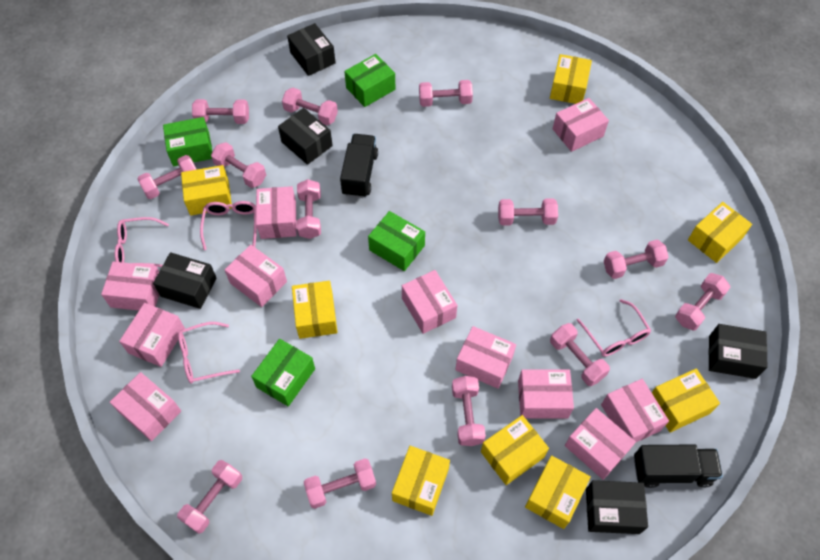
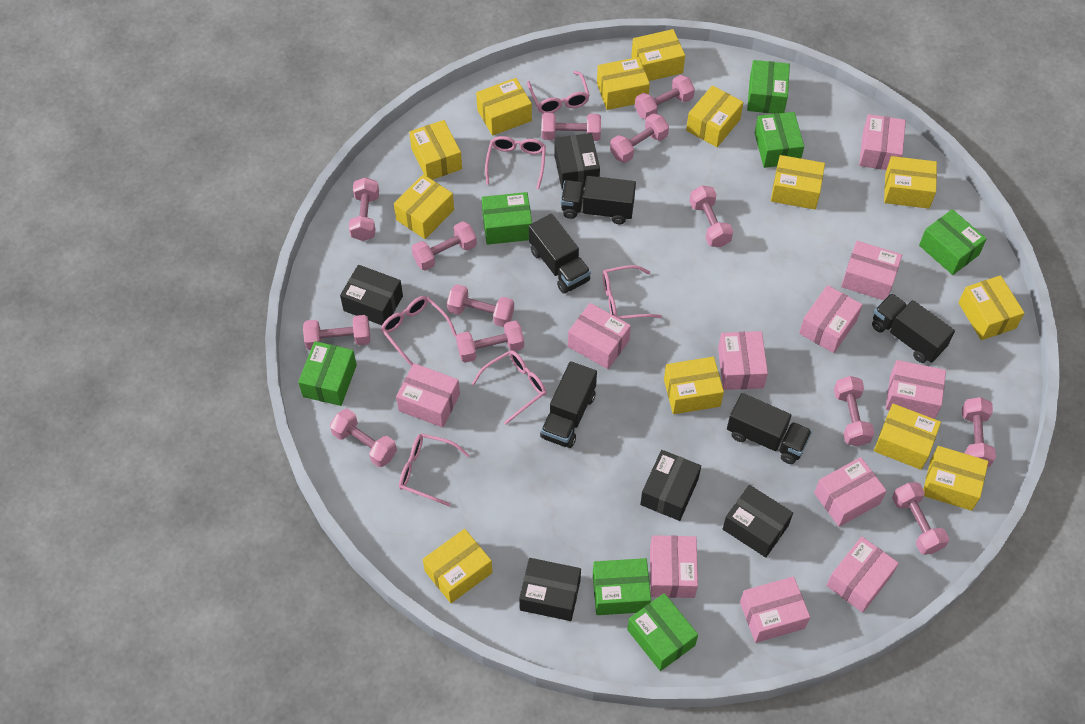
black truck: [340,134,378,198] [634,444,723,488] = 2 -> [529,214,591,294] [540,361,597,448] [561,176,636,224] [727,393,812,464] [872,293,955,363] = 5
green box: [163,117,212,167] [251,339,315,406] [344,54,395,107] [368,211,425,271] = 4 -> [298,341,357,406] [482,192,532,245] [593,558,651,615] [627,593,698,671] [747,60,790,114] [755,112,804,168] [919,209,987,275] = 7
pink glasses: [115,217,169,267] [178,322,240,384] [200,201,257,250] [576,299,651,357] = 4 -> [381,296,457,367] [399,433,469,506] [472,350,546,425] [485,136,546,189] [527,71,590,114] [603,265,662,319] = 6
yellow box: [181,165,232,216] [292,281,338,339] [392,446,450,516] [481,415,549,485] [525,455,591,529] [550,54,592,104] [652,368,720,432] [688,202,752,263] = 8 -> [394,174,454,239] [409,120,462,180] [423,529,493,603] [476,78,532,136] [597,57,650,110] [631,29,685,81] [664,357,724,414] [686,85,743,147] [771,155,825,210] [874,404,941,470] [884,156,937,209] [923,446,988,511] [958,275,1025,340] = 13

